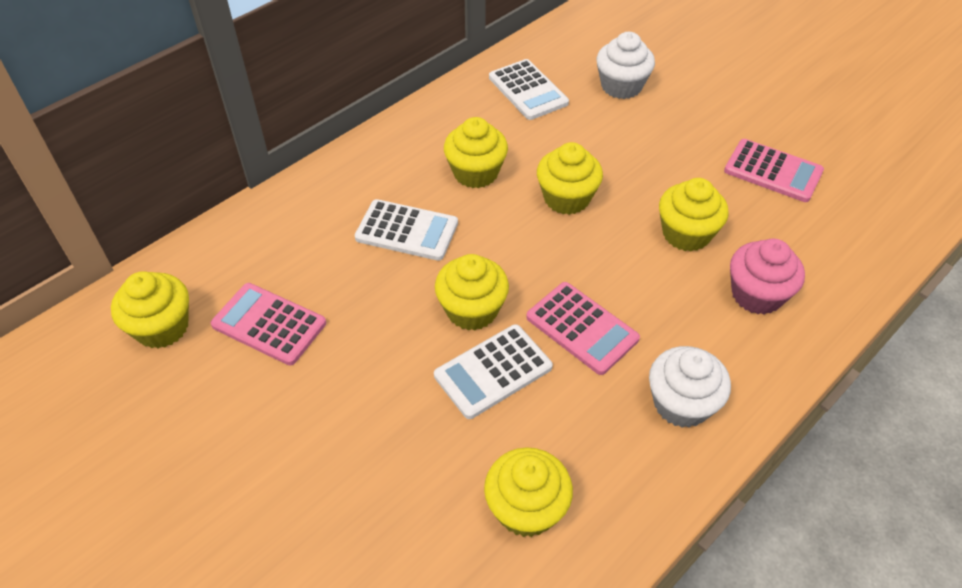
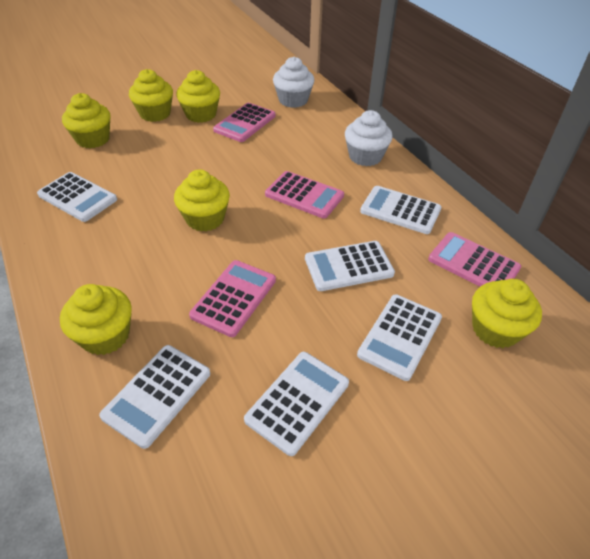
pink calculator: [211,283,326,366] [526,282,640,375] [724,139,824,202] = 3 -> [189,260,276,337] [213,103,276,142] [265,171,344,219] [428,232,521,287] = 4
pink cupcake: [730,239,805,315] = 1 -> none = 0
white calculator: [355,199,458,261] [434,324,553,419] [489,59,569,120] = 3 -> [37,172,117,222] [99,345,210,449] [244,352,349,456] [305,241,395,291] [357,294,442,381] [360,186,441,234] = 6

